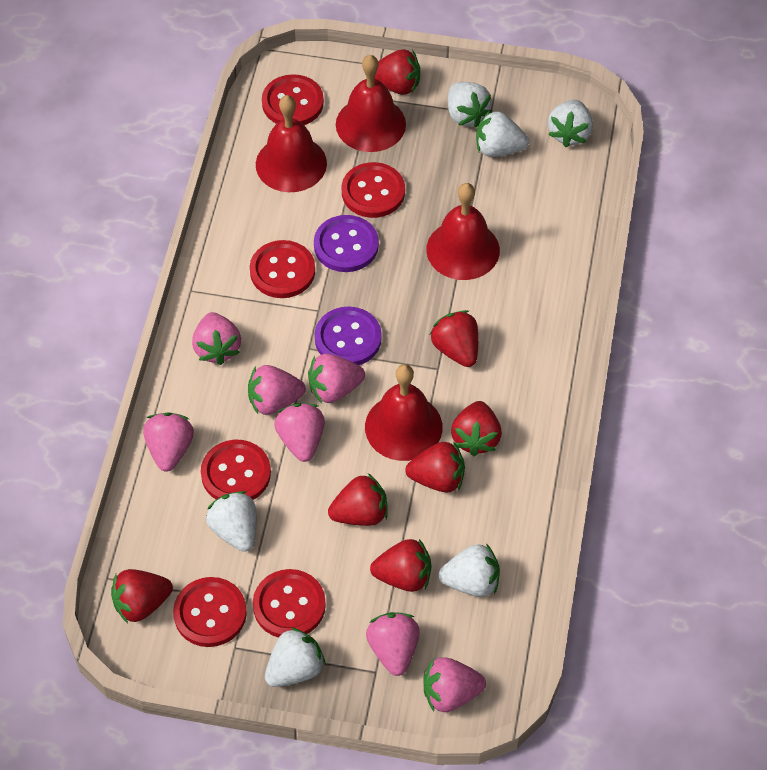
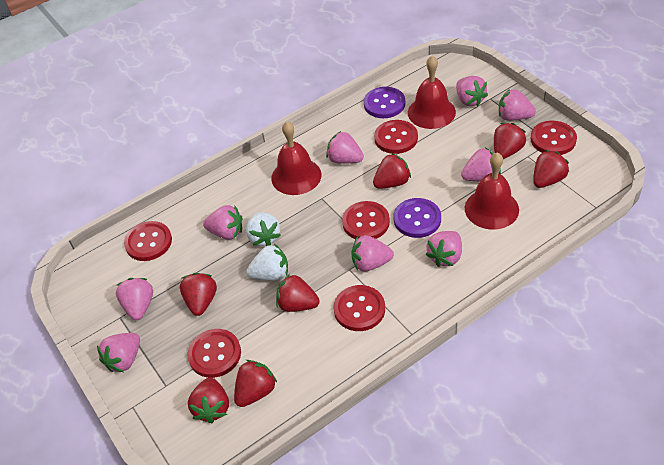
pink strawberry: [143,412,194,471] [192,312,241,365] [248,365,306,415] [274,403,325,462] [308,353,365,403] [366,612,420,676] [423,657,486,712] = 7 -> [97,333,140,372] [116,278,153,320] [203,205,242,240] [326,131,364,164] [352,235,394,272] [426,231,462,267] [456,76,488,106] [461,147,501,181] [499,89,536,121] = 9
red bell: [256,95,327,192] [336,55,406,152] [365,364,443,461] [426,183,500,280] = 4 -> [271,121,321,195] [408,56,456,129] [465,152,519,230] = 3
white strawberry: [206,491,257,552] [265,627,326,687] [438,544,500,597] [448,82,492,127] [476,111,529,157] [548,100,593,147] = 6 -> [246,212,281,246] [247,244,288,281] = 2

